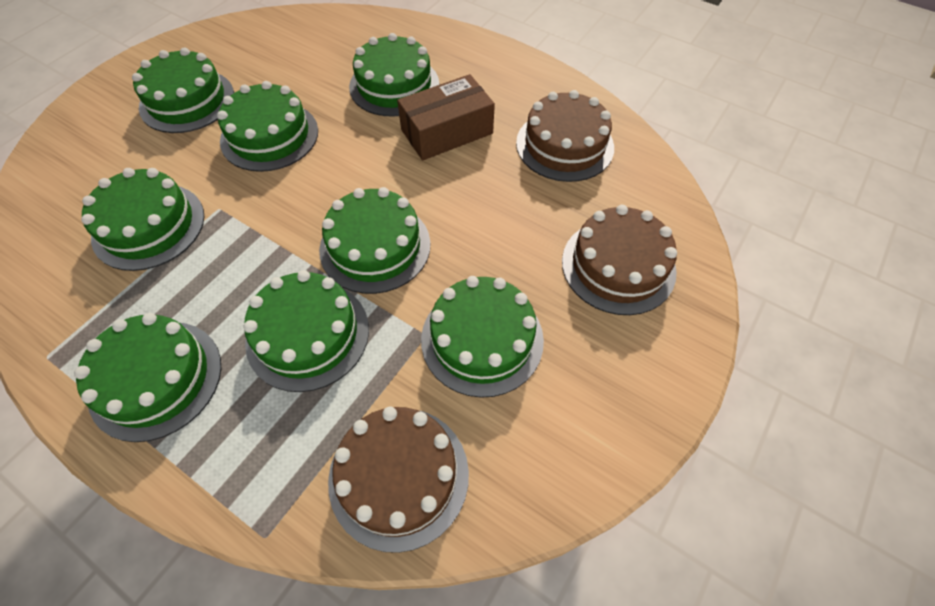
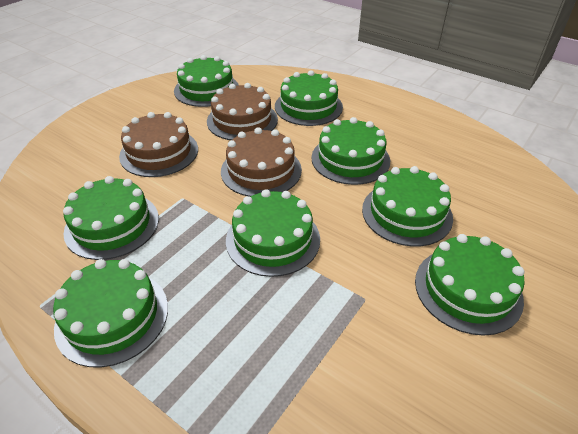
brown box: [397,74,495,161] = 1 -> none = 0

